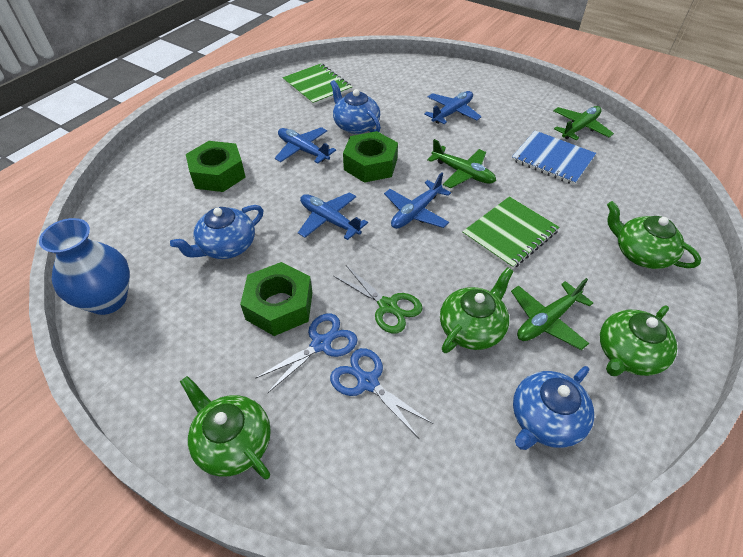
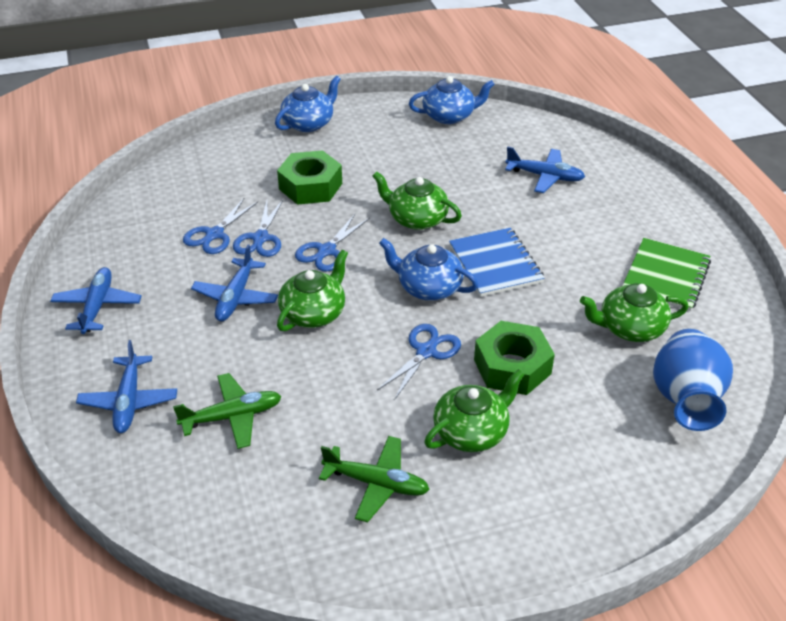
blue scissors: [255,313,358,394] [330,348,433,438] = 2 -> [183,197,258,254] [233,199,284,257] [295,214,370,272] [377,324,461,400] = 4
green notebook: [283,63,352,106] [462,196,559,269] = 2 -> [623,238,711,311] = 1
green nut: [186,141,246,192] [240,262,313,336] [343,131,398,183] = 3 -> [277,150,342,205] [474,321,555,395] = 2
green plane: [427,139,496,188] [511,278,593,350] [553,106,614,140] = 3 -> [173,373,282,449] [319,436,430,523] = 2
green scissors: [334,265,422,333] = 1 -> none = 0

